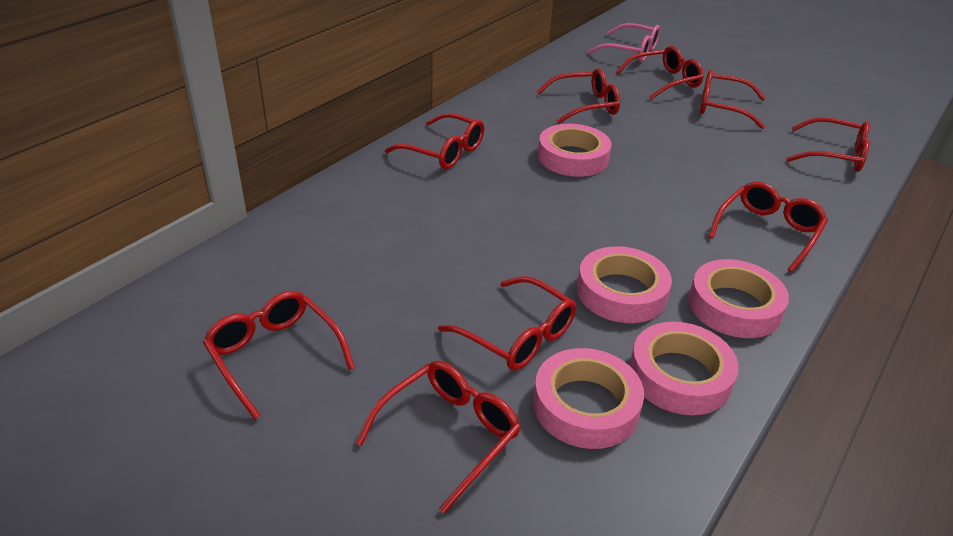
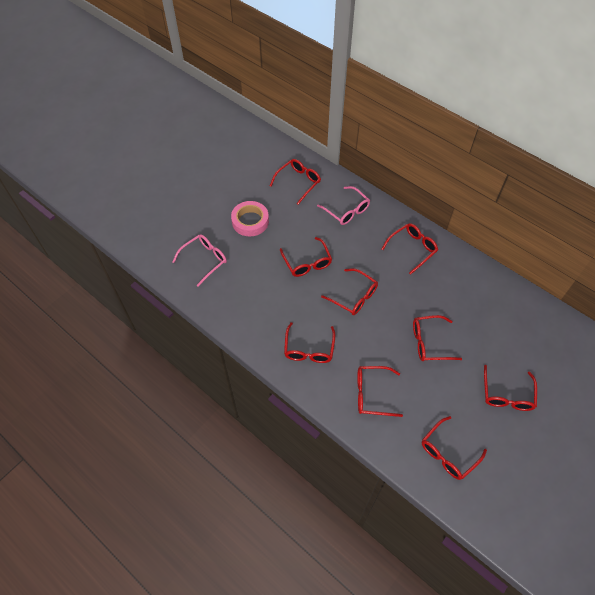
pink glasses: [588,23,660,62] = 1 -> [172,234,227,287] [317,186,370,225] = 2
pink tape: [533,348,644,449] [538,124,611,177] [577,246,672,323] [630,322,739,415] [689,259,789,338] = 5 -> [231,201,269,237] = 1

